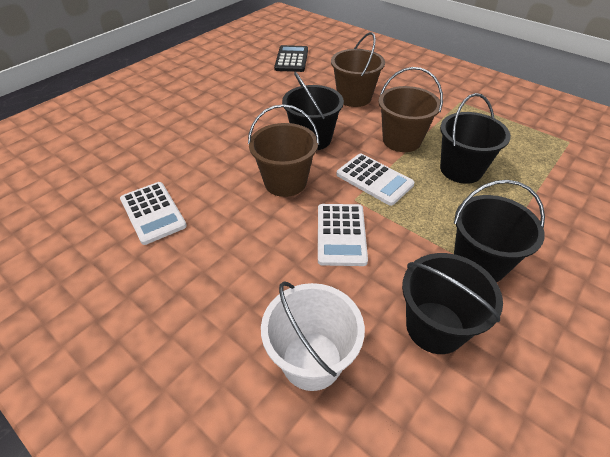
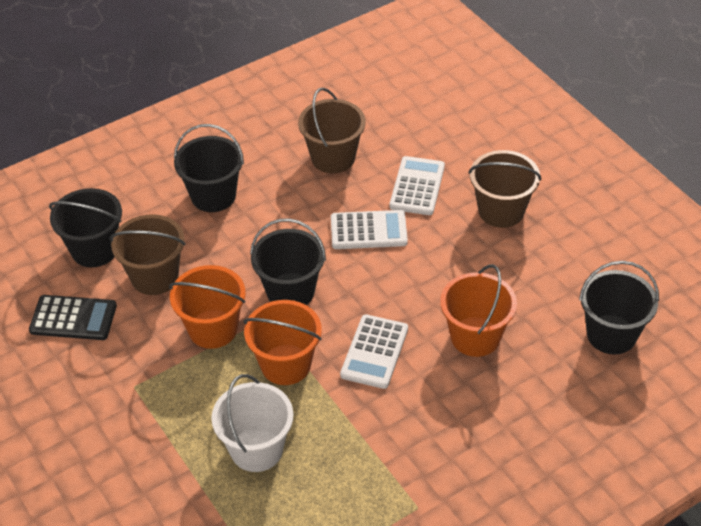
orange bucket: none = 0 -> [169,265,245,349] [244,300,322,385] [440,264,517,357] = 3

